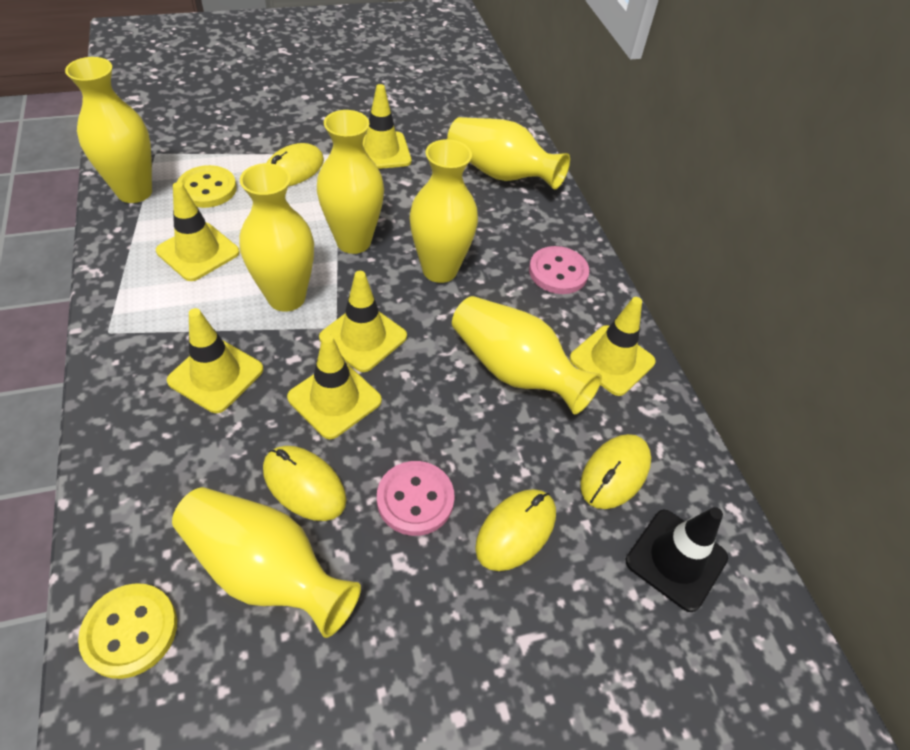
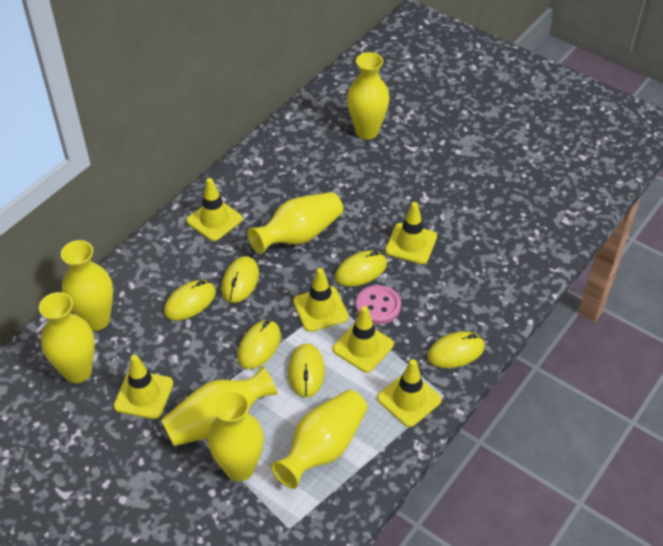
black traffic cone: [626,507,728,612] = 1 -> none = 0
pink button: [377,461,455,536] [529,246,589,294] = 2 -> [356,285,401,324] = 1
yellow button: [78,583,177,679] [177,165,237,208] = 2 -> none = 0
yellow mouse: [263,446,346,521] [266,143,324,186] [475,489,556,571] [580,434,651,509] = 4 -> [164,280,216,320] [221,256,259,303] [237,320,281,369] [288,343,325,397] [335,251,387,287] [427,331,485,368] = 6

